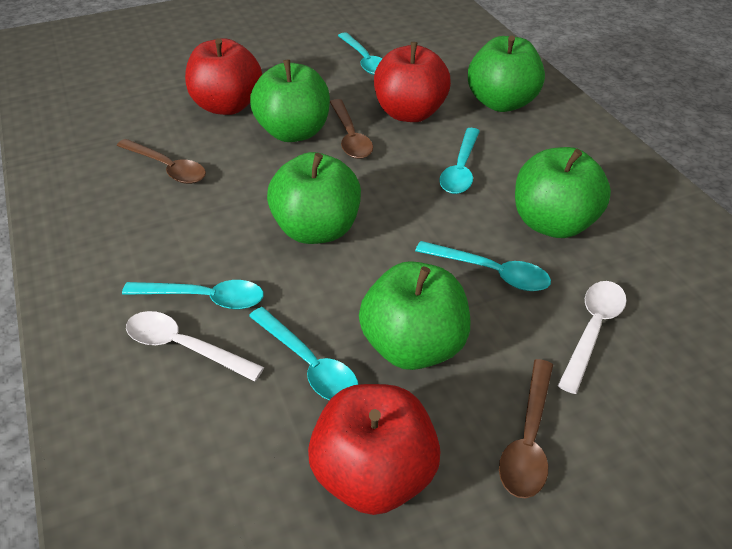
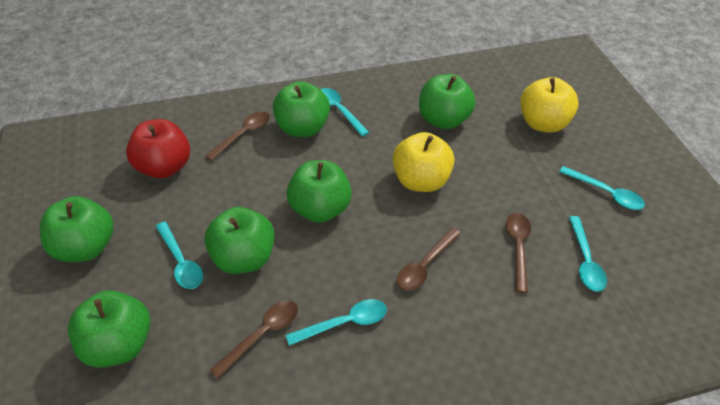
brown spoon: [117,139,206,184] [330,99,373,159] [499,359,553,498] = 3 -> [205,111,270,161] [210,300,298,379] [397,228,461,290] [506,213,531,293] = 4
green apple: [250,59,330,142] [267,152,361,244] [359,261,470,370] [468,36,545,112] [515,147,611,238] = 5 -> [40,196,114,262] [68,290,150,368] [204,207,275,274] [273,81,330,137] [286,160,352,223] [419,74,475,129] = 6
red apple: [185,38,262,115] [308,384,440,515] [374,42,451,122] = 3 -> [126,119,190,178] = 1
white spoon: [126,311,264,382] [558,281,627,394] = 2 -> none = 0
yellow apple: none = 0 -> [392,132,455,192] [520,77,579,133] = 2

